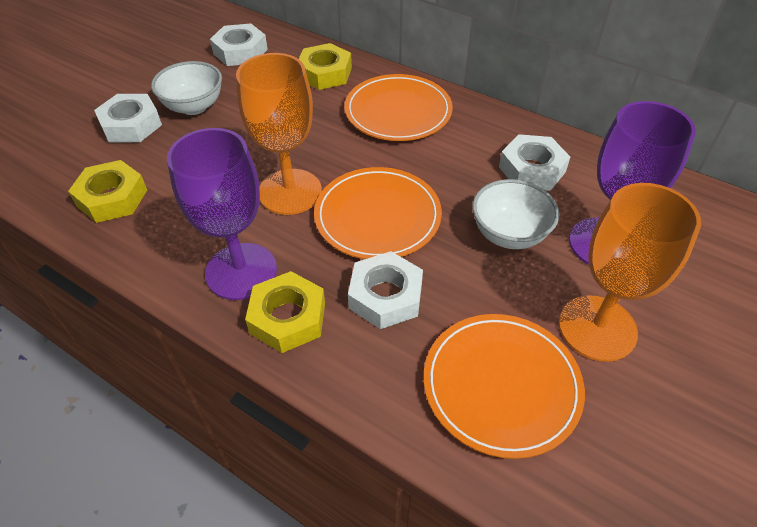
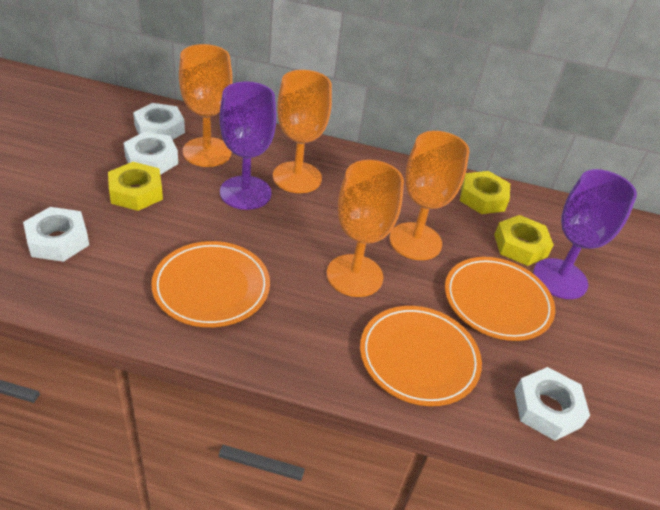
orange goblet: [236,53,322,215] [559,183,701,362] = 2 -> [179,44,233,167] [273,70,332,193] [327,160,404,297] [389,131,469,260] = 4
white bowl: [151,61,222,115] [472,179,559,249] = 2 -> none = 0

